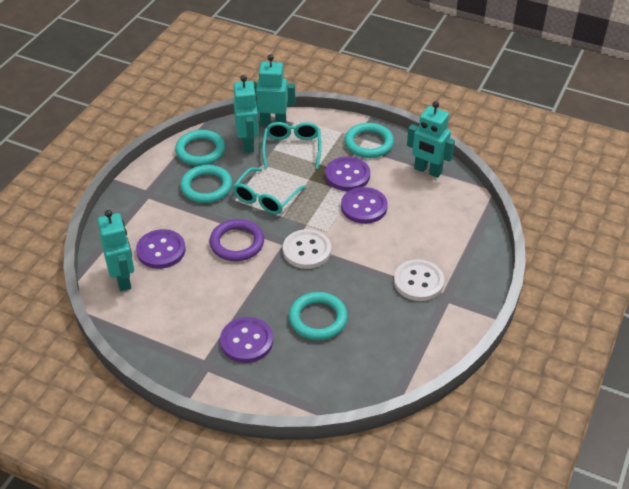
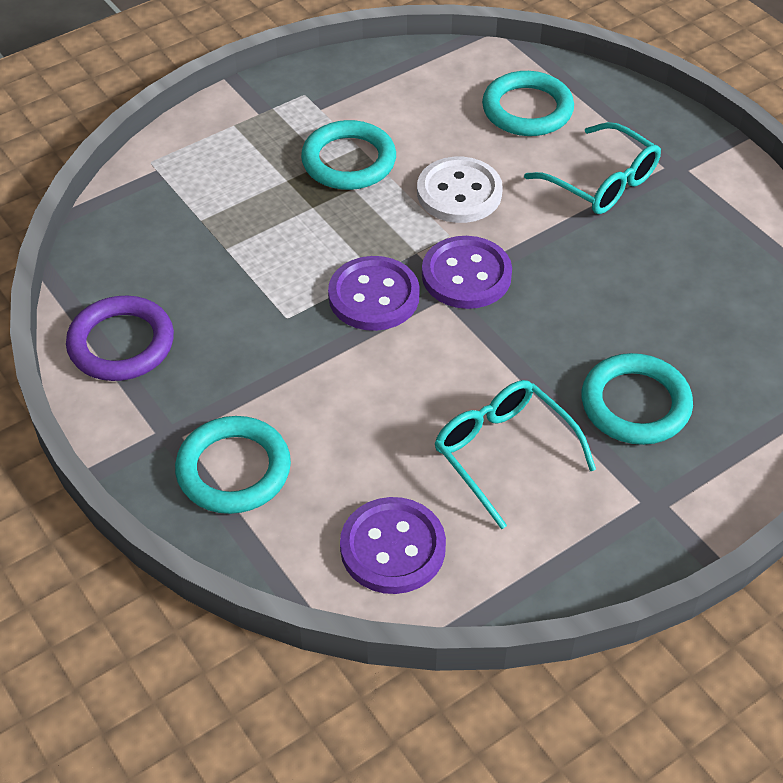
purple button: [136,229,186,269] [220,317,273,363] [325,157,370,191] [341,187,388,224] = 4 -> [328,256,420,331] [340,497,446,594] [422,236,512,309] = 3
turquoise robot: [98,210,134,291] [233,75,259,153] [253,55,295,126] [407,101,455,178] = 4 -> none = 0
white button: [283,229,331,269] [394,259,444,301] = 2 -> [417,157,503,223] = 1

